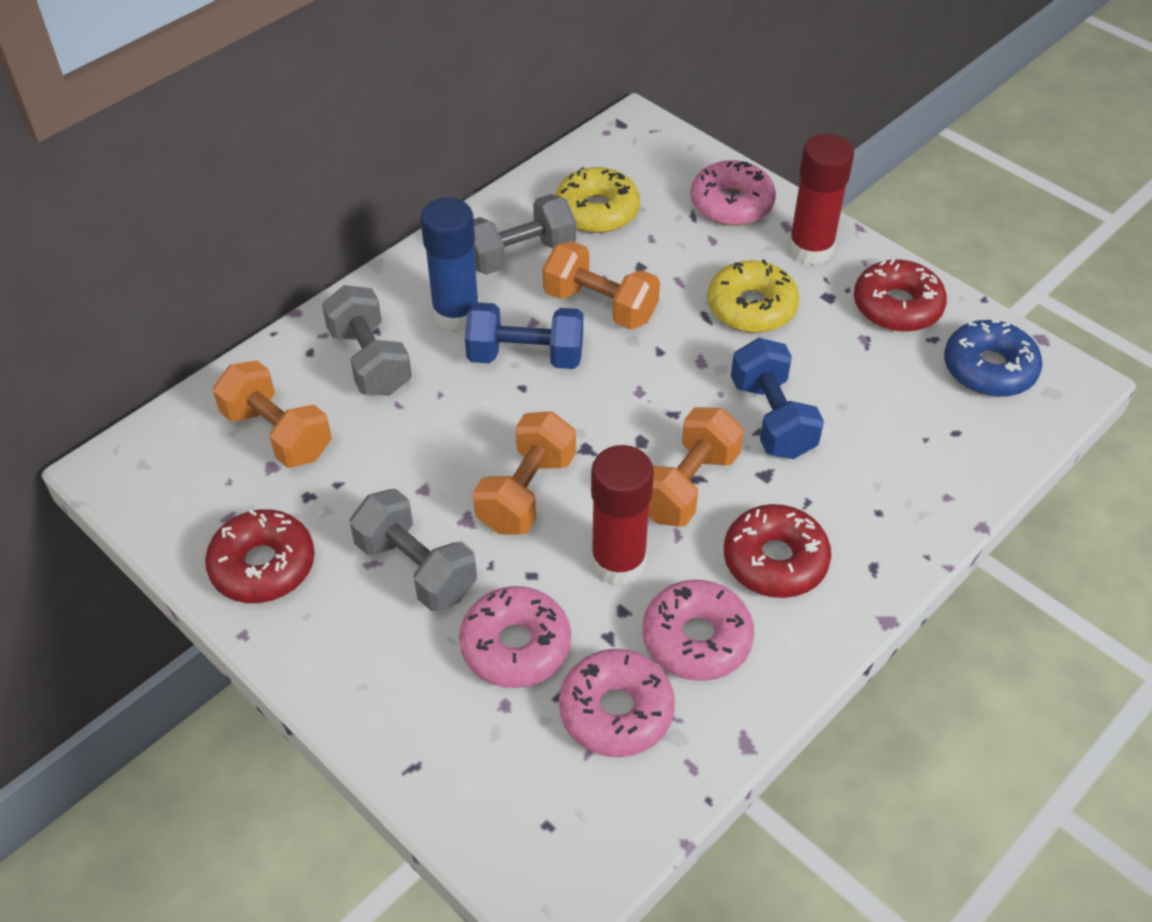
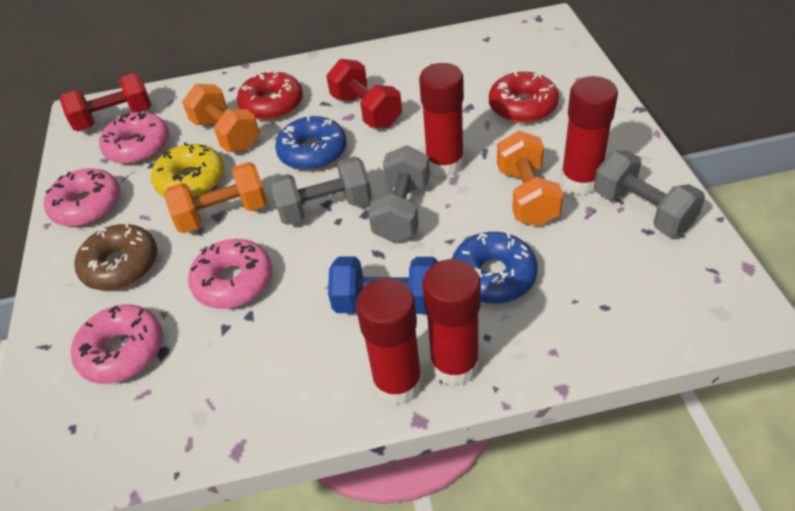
blue donut: [944,320,1042,397] = 1 -> [275,116,346,170] [452,232,538,304] = 2
blue dumbbell: [465,302,583,369] [731,338,824,459] = 2 -> [328,257,438,314] = 1
blue glue stick: [420,197,479,331] = 1 -> none = 0
brown donut: none = 0 -> [74,223,157,290] = 1
orange dumbbell: [213,360,332,468] [473,411,576,535] [543,241,660,330] [648,407,744,527] = 4 -> [164,162,267,233] [182,84,260,152] [497,131,564,226] = 3
red donut: [205,509,315,603] [724,504,831,598] [854,259,947,332] = 3 -> [237,70,303,120] [489,72,559,123] = 2
red dumbbell: none = 0 -> [59,73,152,131] [326,59,402,128] = 2
red glue stick: [591,445,654,585] [788,134,854,265] = 2 -> [356,279,423,405] [419,63,464,177] [422,259,481,386] [561,76,618,194] = 4
yellow donut: [555,167,640,233] [707,259,800,333] = 2 -> [151,142,224,197] = 1

